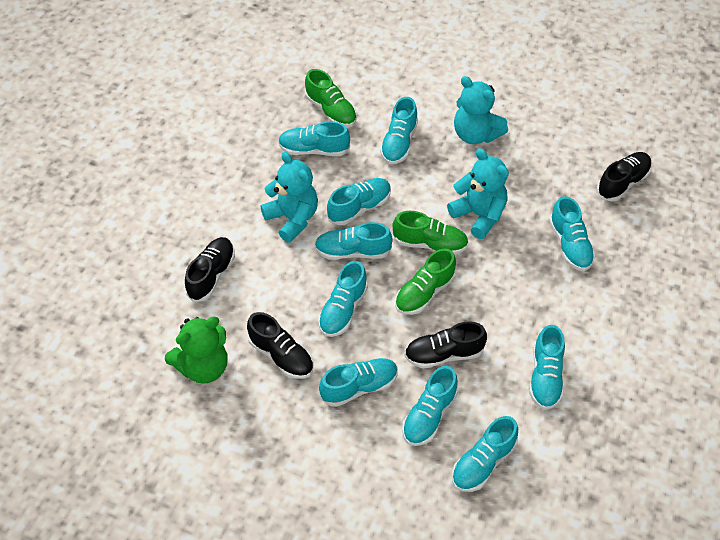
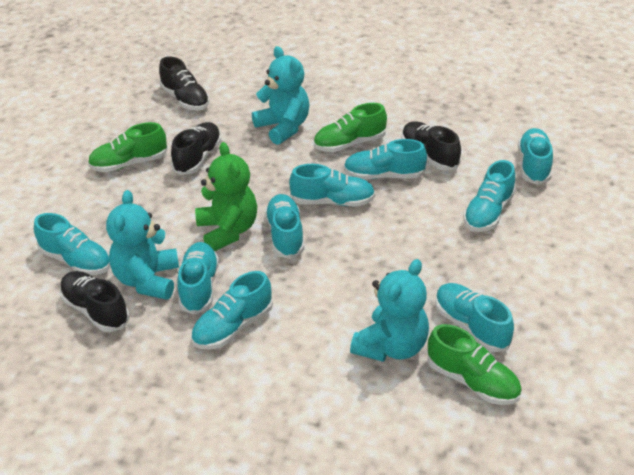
turquoise shoe: [278,121,350,156] [314,222,393,260] [318,261,368,337] [319,358,398,407] [327,178,391,225] [380,97,418,164] [402,366,458,446] [452,416,518,492] [529,325,565,410] [549,196,596,271] = 10 -> [34,213,110,275] [177,242,219,315] [191,271,273,350] [265,194,304,259] [289,164,375,206] [344,139,427,180] [435,283,514,352] [463,160,516,232] [518,128,553,185] = 9

